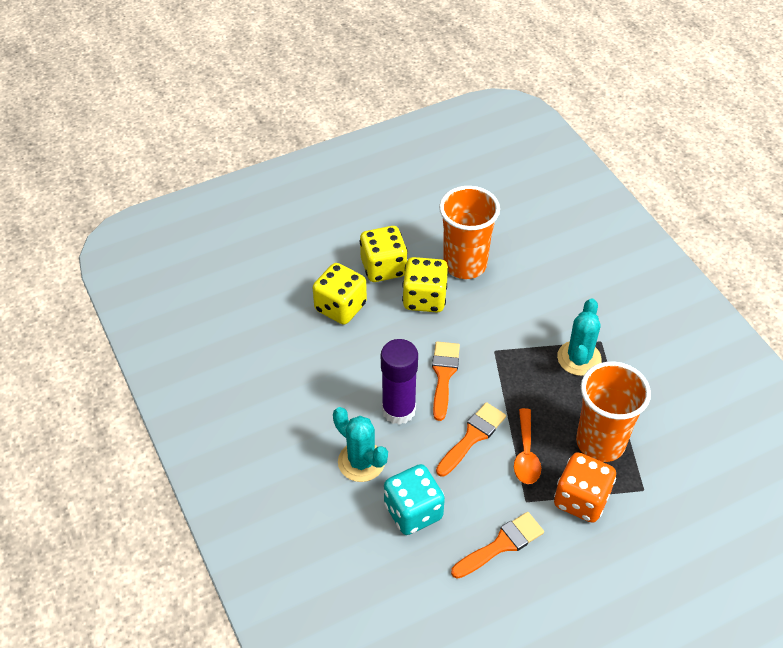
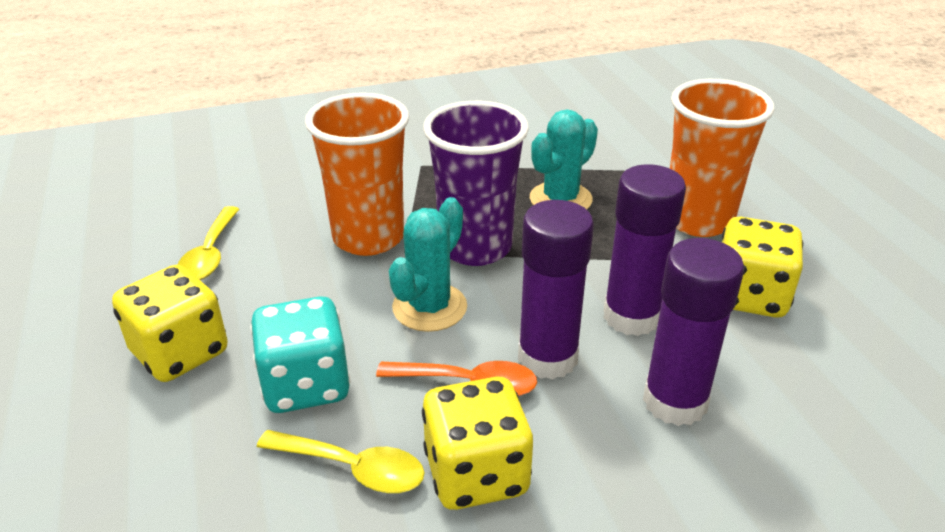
orange brush: [432,342,460,421] [436,402,506,477] [451,512,544,579] = 3 -> none = 0
orange dice: [554,452,616,523] = 1 -> none = 0
purple cup: none = 0 -> [423,101,529,266] = 1
purple glue stick: [381,339,418,425] = 1 -> [518,200,594,380] [604,164,686,336] [643,238,744,426] = 3
yellow spoon: none = 0 -> [178,206,239,280] [257,430,424,493] = 2

